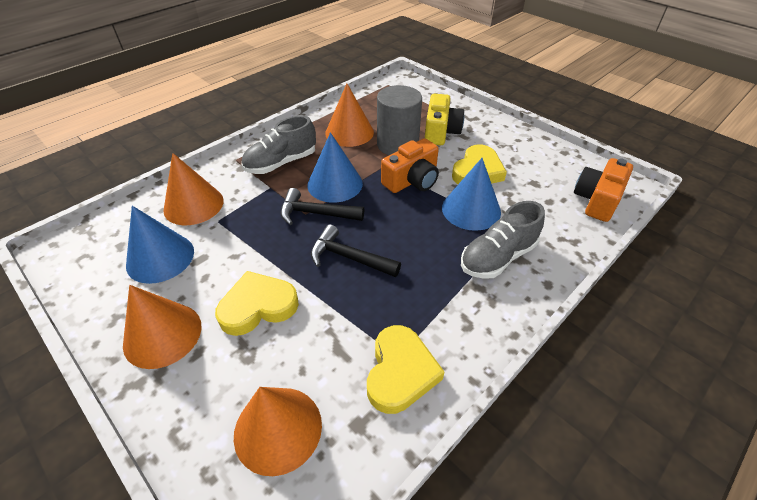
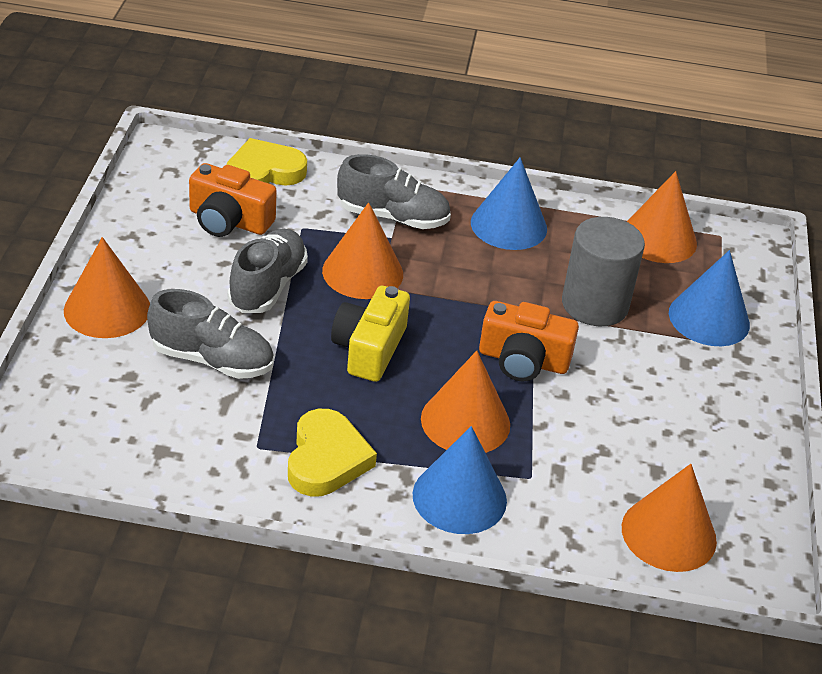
black hammer: [280,188,364,225] [311,224,401,277] = 2 -> none = 0
grey shoe: [242,116,316,174] [461,201,545,279] = 2 -> [147,289,274,379] [228,229,308,313] [337,154,451,229] = 3
orange cone: [123,285,202,369] [163,153,224,225] [234,387,322,476] [325,83,374,147] = 4 -> [64,237,150,338] [322,202,403,299] [421,351,510,453] [622,464,717,572] [627,171,697,263] = 5
yellow heart: [215,271,299,336] [367,325,444,414] [452,145,507,184] = 3 -> [226,138,307,186] [288,409,377,496] = 2

